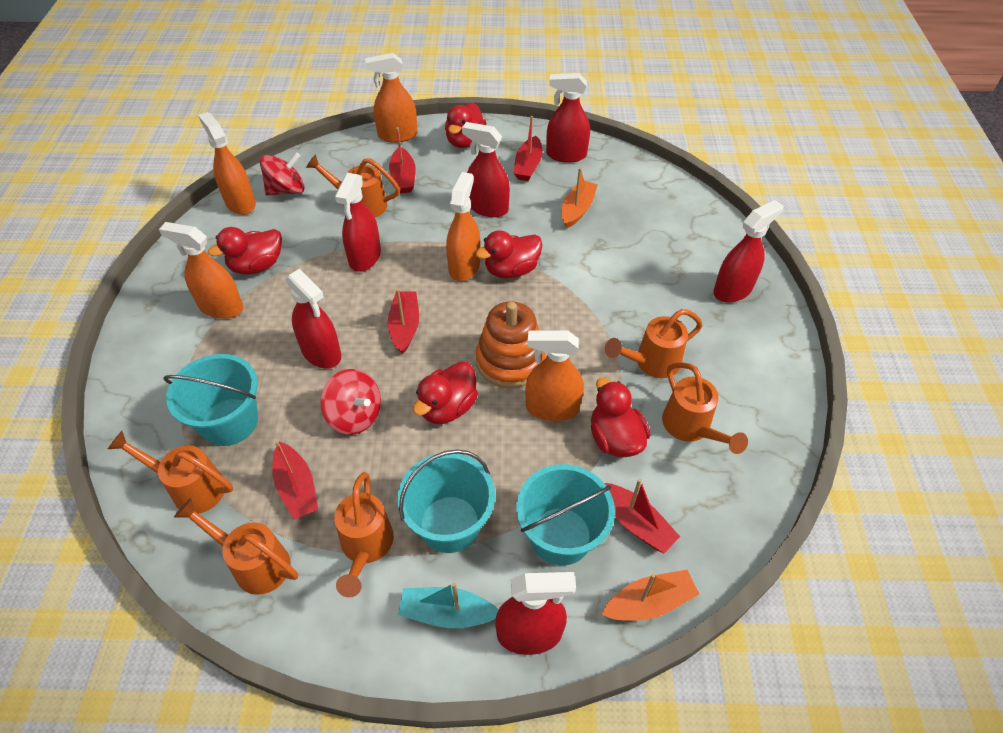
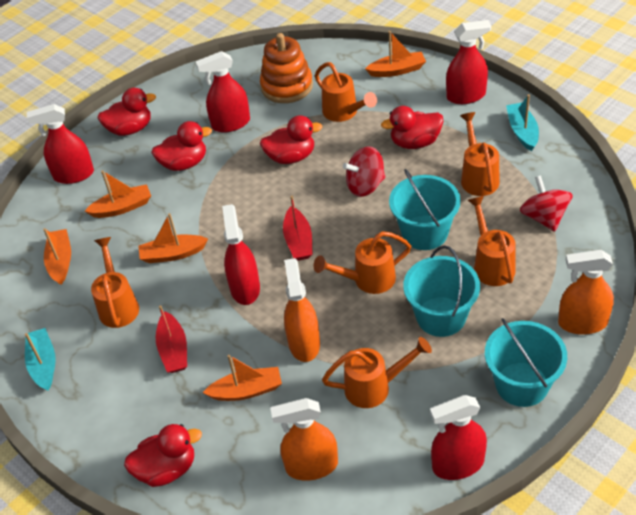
orange boat: [562,168,598,229] [602,570,699,621] = 2 -> [43,228,71,285] [85,170,151,218] [138,213,208,263] [203,355,282,401] [365,31,426,77] = 5
orange spray bottle: [159,222,243,319] [198,112,256,215] [365,53,417,143] [446,172,480,281] [525,330,584,421] = 5 -> [271,398,338,481] [284,258,320,362] [558,250,614,335] = 3
red boat: [272,441,318,520] [388,289,419,354] [389,127,416,193] [514,116,543,181] [604,479,680,553] = 5 -> [156,305,187,373] [283,196,313,261] = 2
red spray bottle: [285,269,341,368] [335,173,381,272] [462,122,510,217] [495,572,576,655] [546,73,590,163] [713,200,783,303] = 6 -> [27,104,94,184] [196,51,250,133] [222,204,260,305] [430,395,487,480] [446,20,491,104] = 5
turquoise boat: [398,583,498,628] = 1 -> [25,328,56,391] [506,94,539,151] = 2

